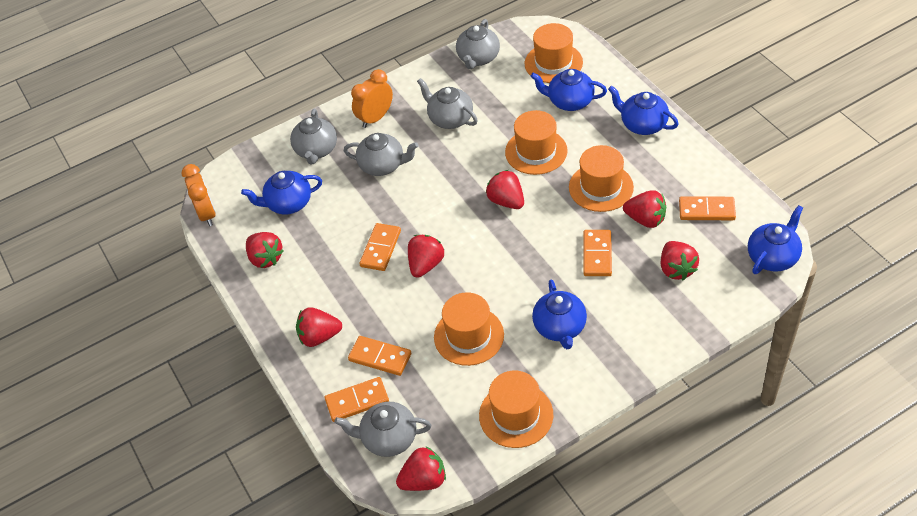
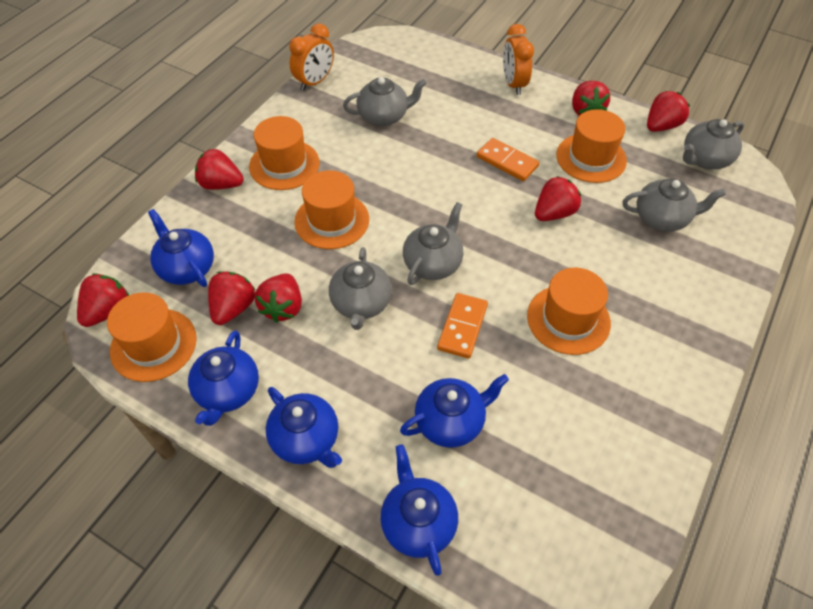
orange domino: [325,377,389,422] [348,336,411,376] [359,223,401,271] [584,230,612,276] [679,196,736,220] = 5 -> [437,293,488,359] [477,138,539,181] = 2

